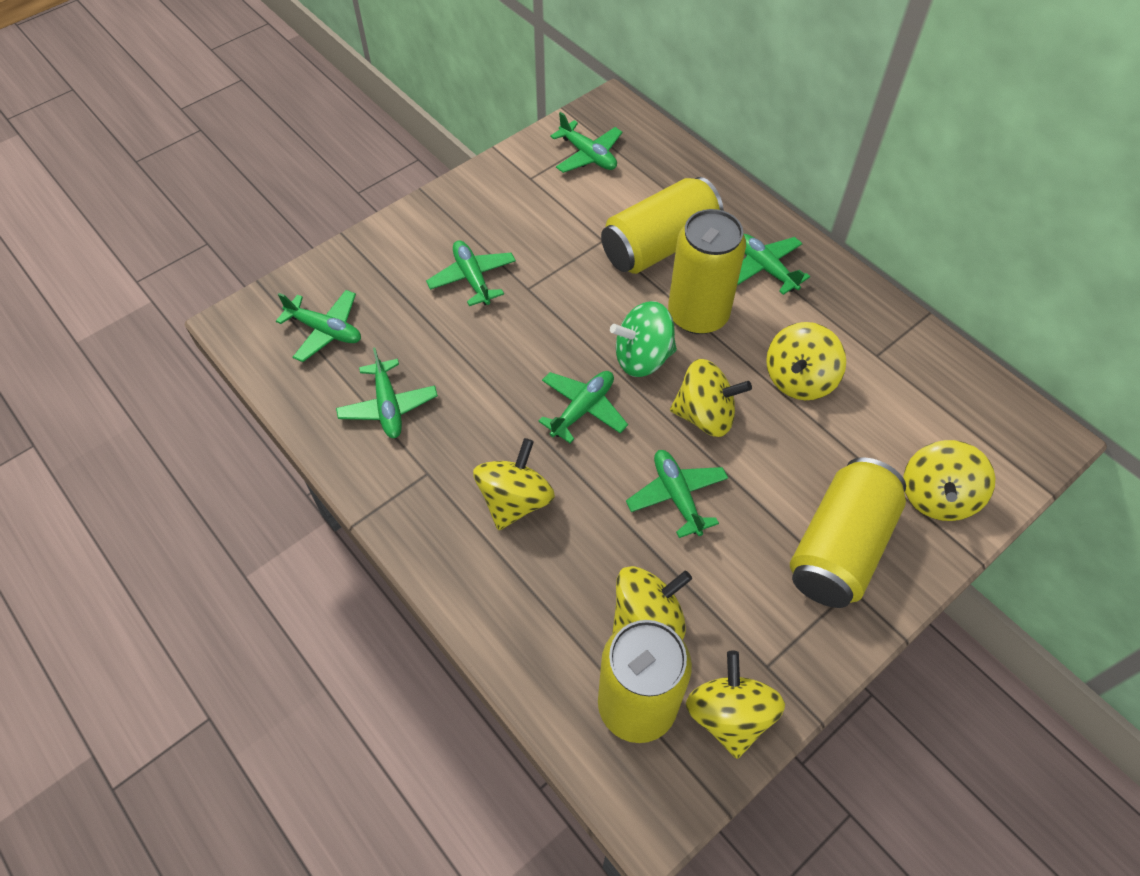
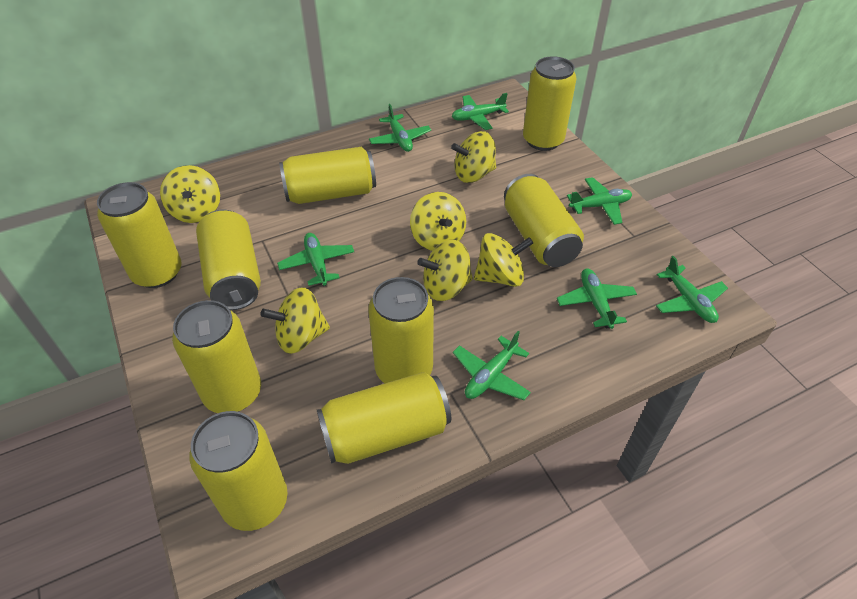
green spinning top: [610,301,677,377] = 1 -> none = 0
yellow can: [598,620,692,743] [601,177,723,274] [668,209,746,334] [790,457,906,608] = 4 -> [97,182,182,288] [172,300,261,413] [190,411,288,531] [196,209,261,310] [279,147,376,204] [317,372,451,464] [368,277,434,383] [504,174,584,267] [523,56,577,151] = 9

